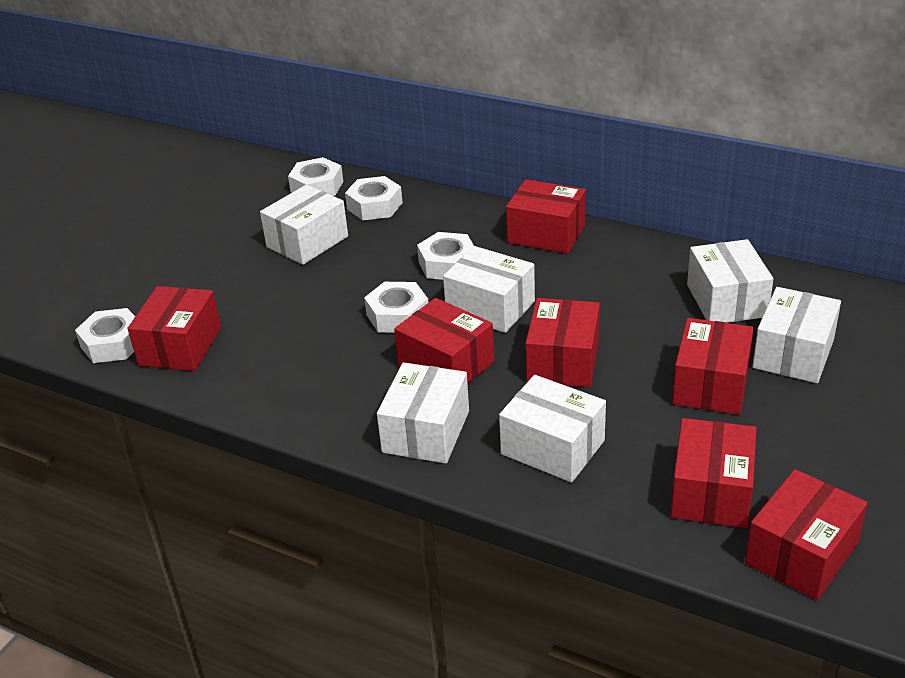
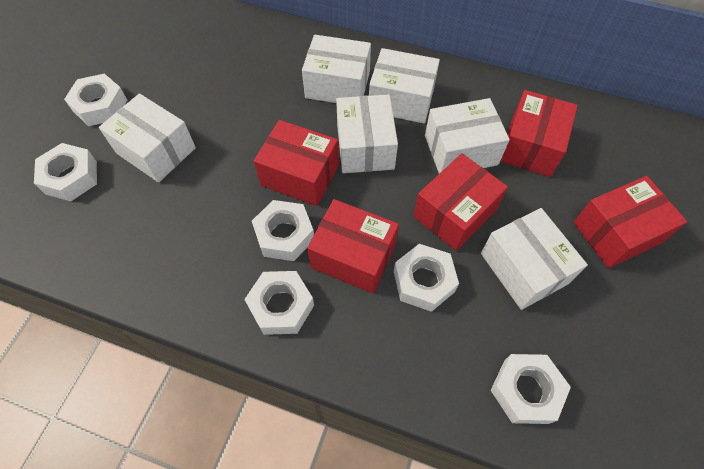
red box: [128,286,221,371] [394,298,494,384] [506,179,586,254] [525,298,600,388] [671,418,757,528] [672,318,754,415] [745,469,868,600] = 7 -> [254,120,339,206] [307,199,399,294] [413,153,508,251] [500,90,578,177] [573,176,687,268] = 5
white nut: [75,308,135,363] [288,157,343,196] [345,176,403,220] [364,282,429,333] [417,232,474,280] = 5 -> [34,143,97,201] [64,73,127,126] [244,271,314,335] [252,200,314,261] [394,244,459,312] [490,354,571,424] = 6

